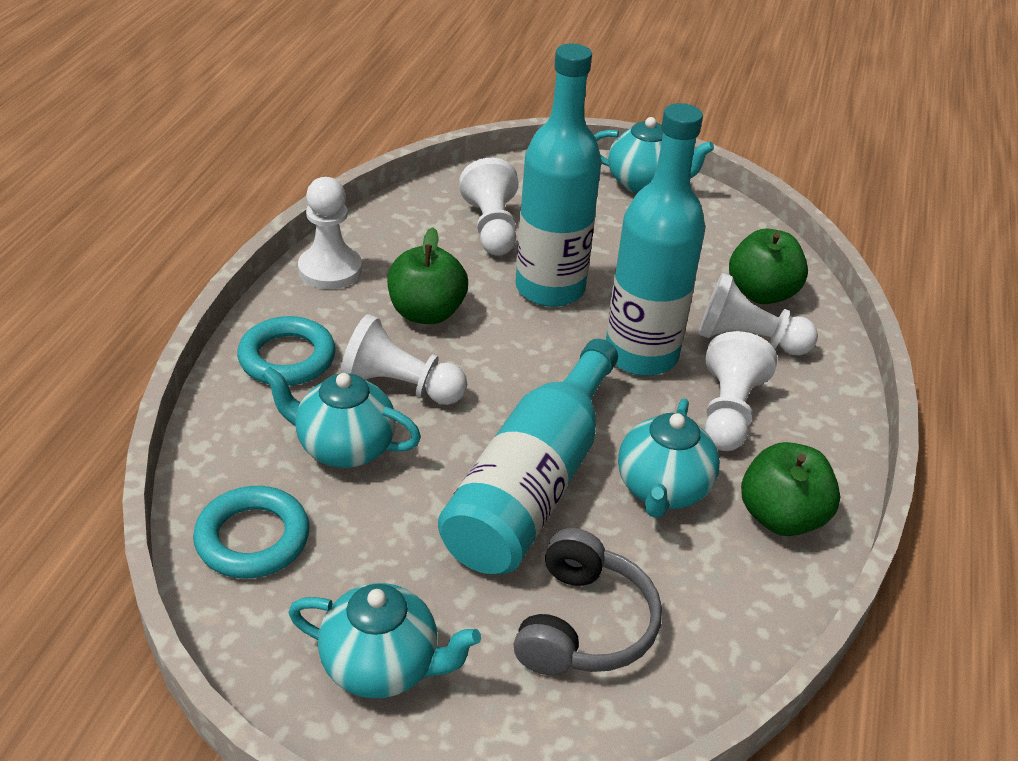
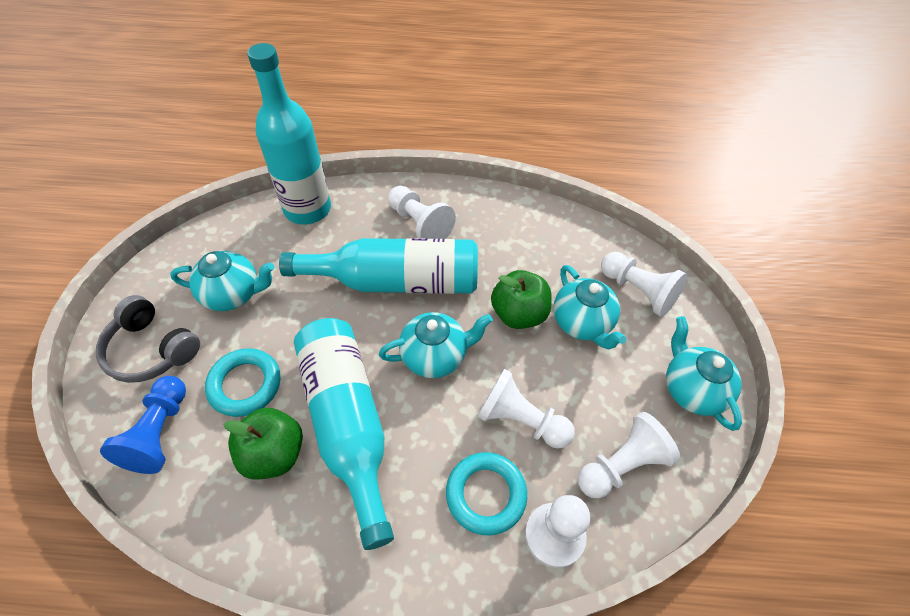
blue pawn: none = 0 -> [100,376,186,474] = 1
green apple: [387,227,468,324] [729,228,808,304] [741,442,840,536] = 3 -> [224,408,303,479] [491,270,551,329] = 2

